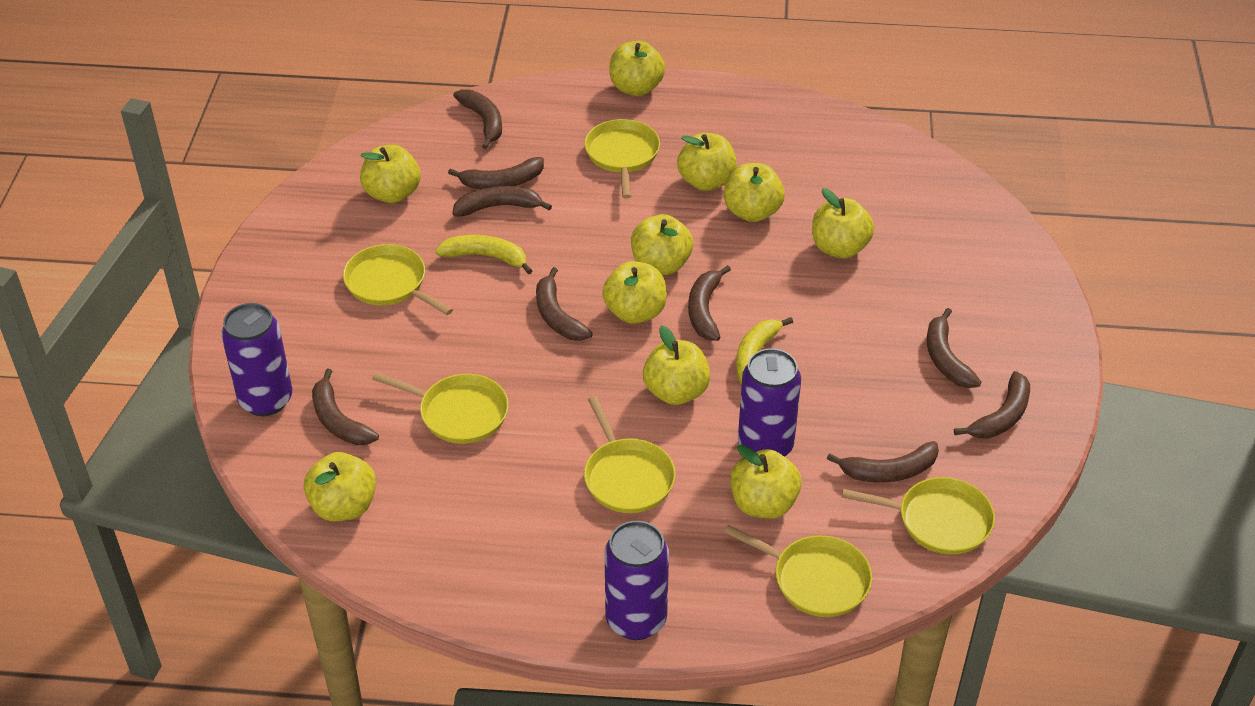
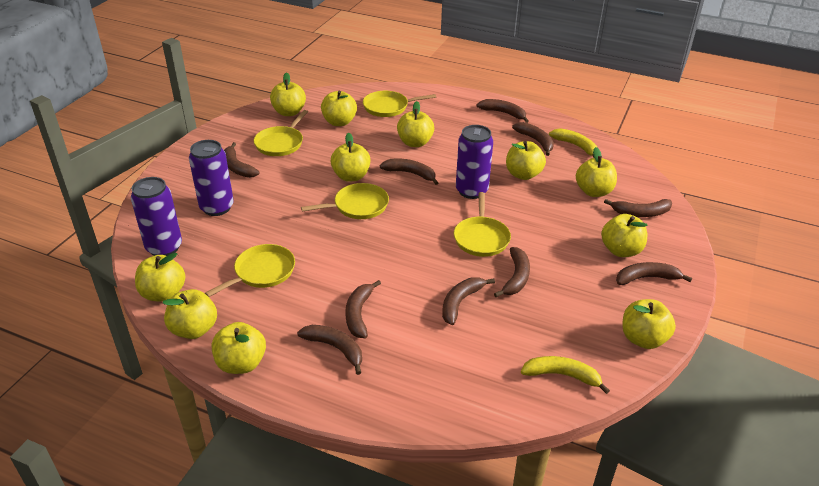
brown banana: [312,369,379,445] [448,157,544,189] [452,186,552,216] [453,89,502,149] [536,267,593,341] [688,265,731,341] [827,441,939,483] [927,308,981,388] [954,371,1030,439] = 9 -> [224,142,260,178] [297,325,362,375] [345,280,381,338] [380,158,438,185] [442,277,495,325] [476,99,529,123] [494,247,530,297] [512,122,554,156] [604,199,672,217] [616,262,692,285] = 10
yellow apple: [304,452,376,521] [360,145,421,203] [602,261,667,324] [609,41,665,96] [631,214,693,275] [643,325,710,405] [677,133,737,191] [724,163,785,222] [730,445,802,518] [812,188,874,258] = 10 -> [135,253,185,302] [163,289,217,339] [212,322,266,374] [270,72,306,116] [321,90,357,126] [330,133,371,182] [397,101,434,147] [506,141,546,180] [576,147,617,197] [601,214,647,257] [622,299,676,349] = 11
yellow pan: [343,244,453,315] [372,372,509,444] [584,119,660,199] [584,396,676,513] [724,525,872,617] [842,477,995,555] = 6 -> [205,244,295,297] [254,110,308,156] [301,183,389,219] [363,91,436,117] [454,192,511,257] = 5

